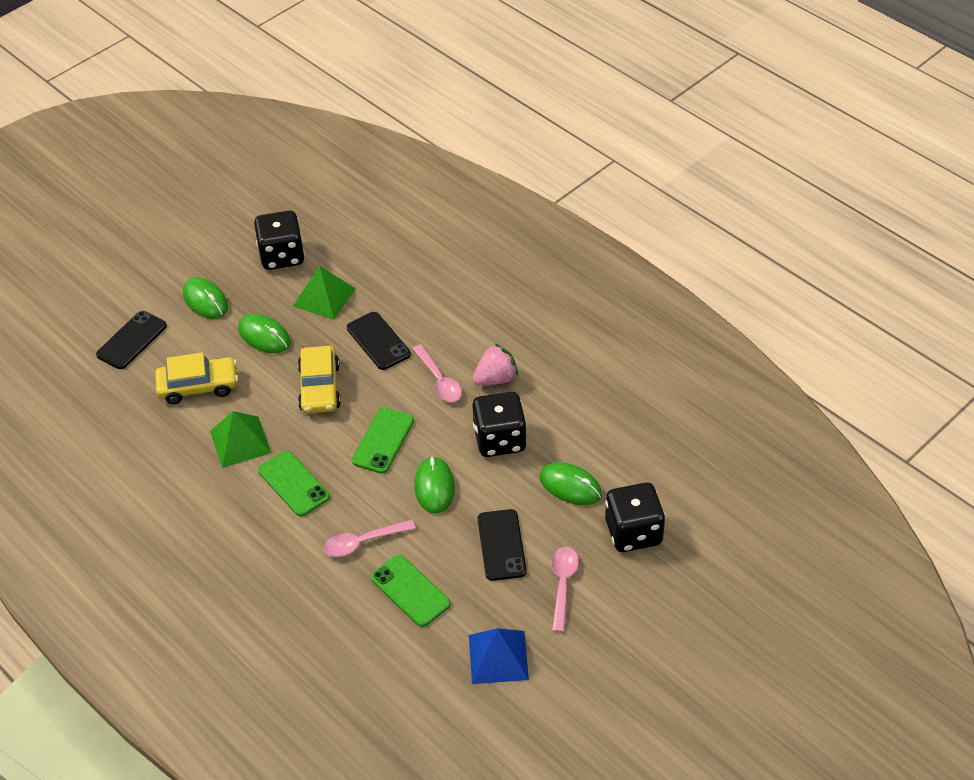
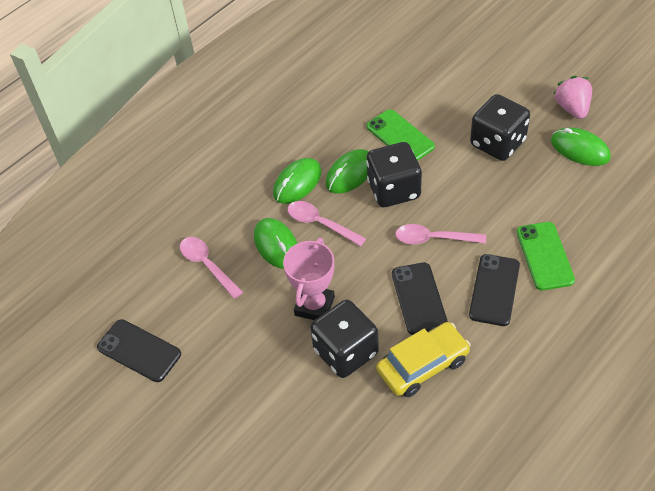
blue pyramid: [469,628,529,684] = 1 -> none = 0
green phone: [258,451,330,516] [352,408,414,474] [371,555,451,627] = 3 -> [367,109,435,161] [517,222,575,290] = 2
green pyramid: [210,411,271,468] [293,266,356,320] = 2 -> none = 0
pink trophy: none = 0 -> [283,238,335,320] = 1
yellow car: [155,352,238,404] [298,346,341,414] = 2 -> [376,322,471,397] = 1

